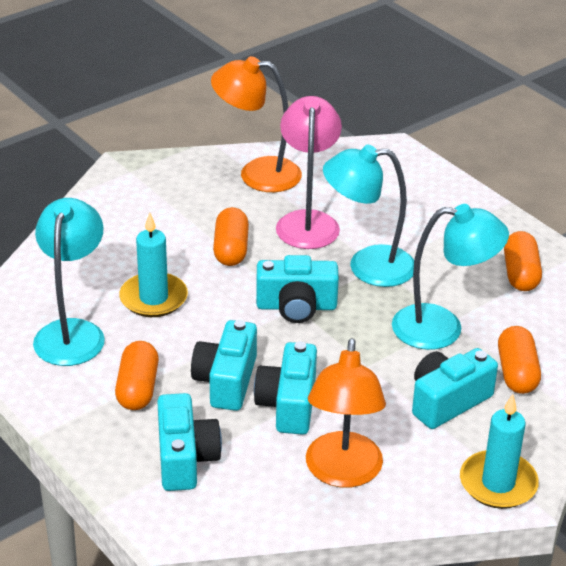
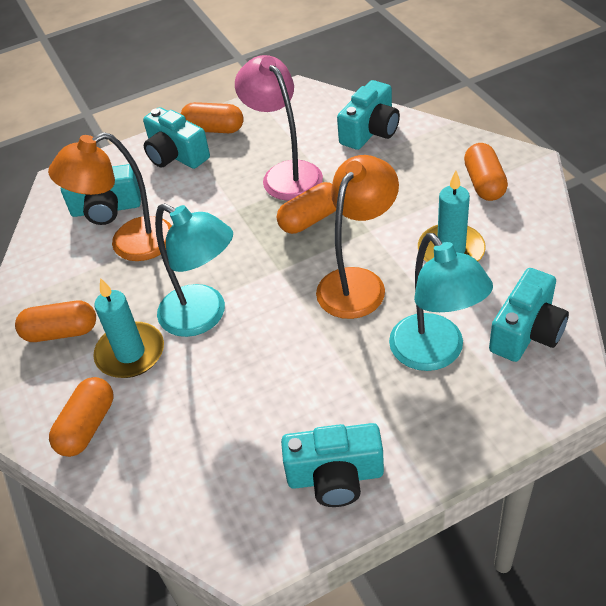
orange capsule: [115,341,159,410] [213,207,249,266] [498,326,541,394] [504,231,542,291] = 4 -> [15,301,96,342] [49,377,113,457] [181,102,244,133] [277,182,336,234] [464,143,508,201] = 5
turquoise lamp: [33,198,105,366] [323,145,414,287] [392,204,509,350] = 3 -> [155,203,233,337] [389,233,493,371] = 2

